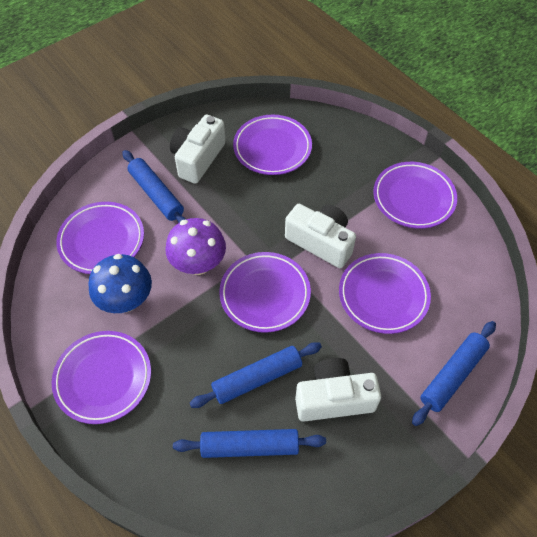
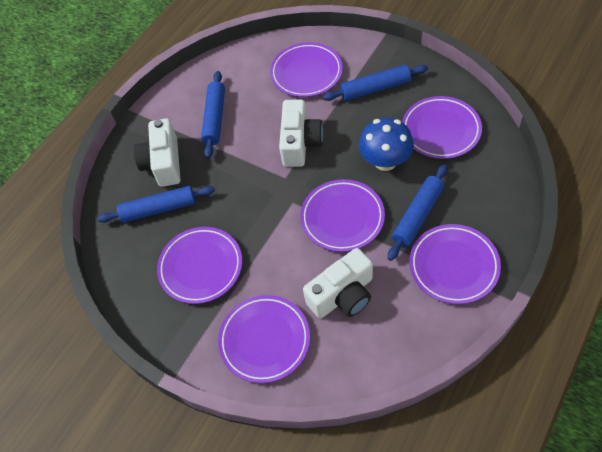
purple mushroom: [166,218,226,275] = 1 -> none = 0

